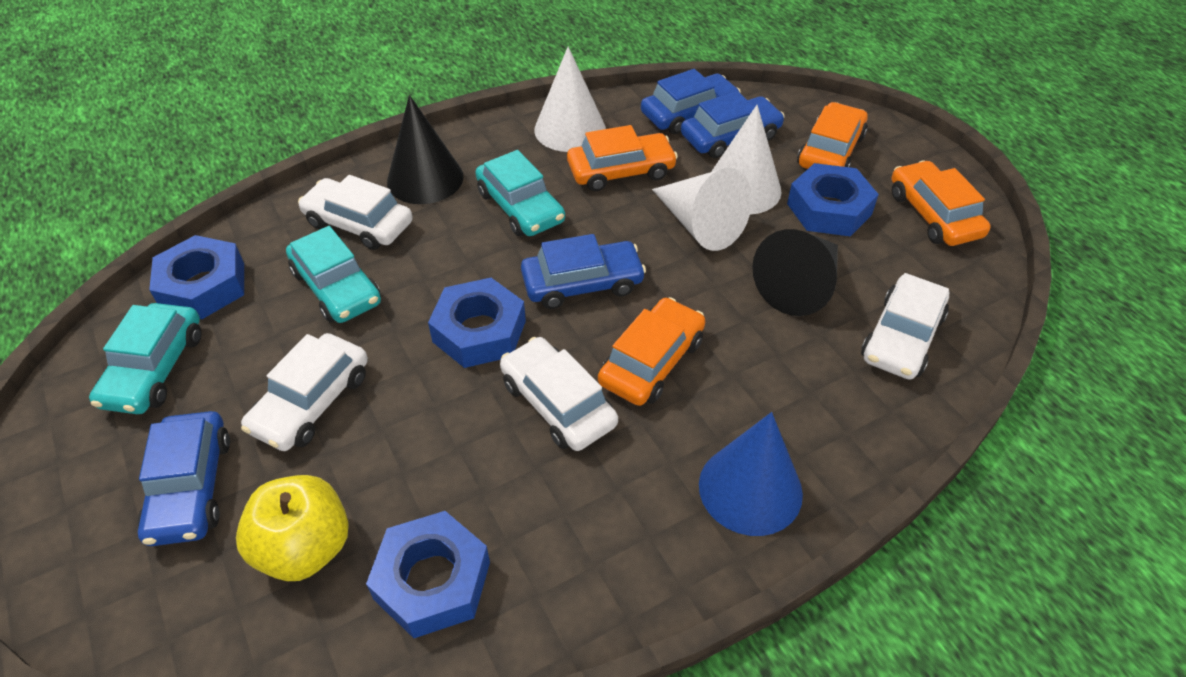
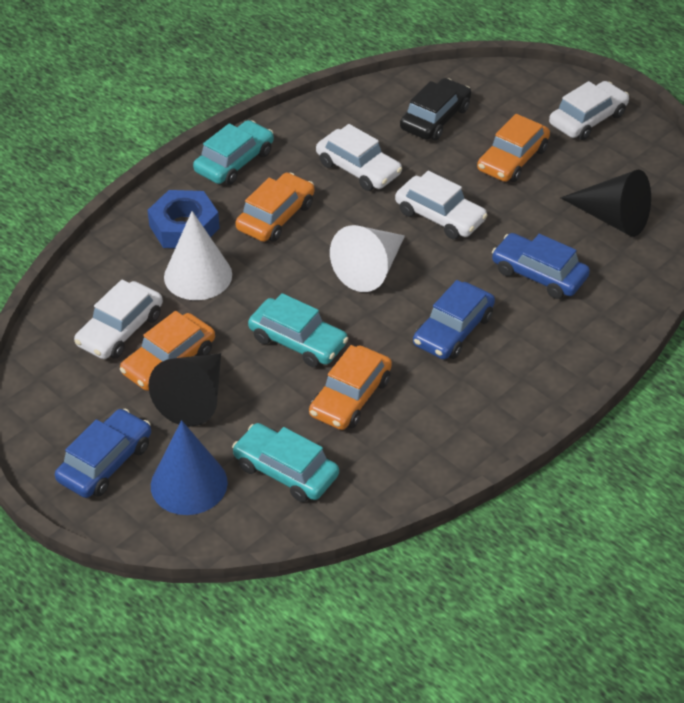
black car: none = 0 -> [400,78,471,140] = 1
blue car: [138,411,230,546] [521,234,646,309] [641,69,741,134] [681,91,785,158] = 4 -> [55,409,151,498] [413,280,495,360] [492,233,590,299] = 3
blue nut: [149,235,244,319] [366,511,490,638] [428,278,526,368] [787,163,879,236] = 4 -> [147,190,220,248] = 1
white cone: [534,47,606,152] [652,168,752,251] [711,105,782,215] = 3 -> [164,211,232,300] [330,225,405,292] = 2
yellow apple: [236,475,349,581] = 1 -> none = 0

